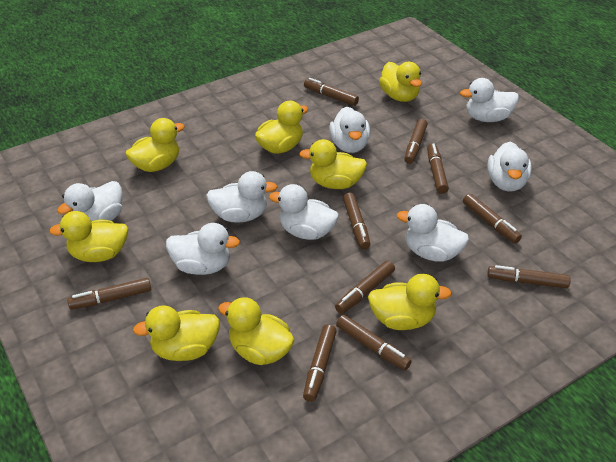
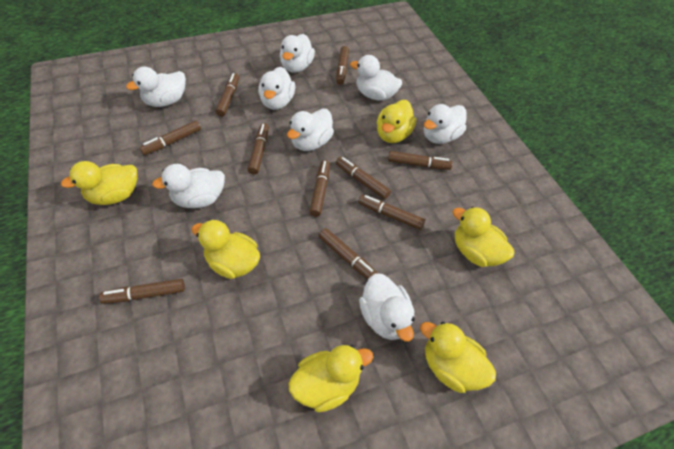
yellow duck: [49,211,128,262] [125,118,185,172] [133,305,220,361] [218,297,294,365] [255,101,308,154] [299,139,367,189] [368,274,452,330] [379,62,422,102] = 8 -> [61,161,137,205] [191,220,260,279] [288,345,373,412] [377,100,416,143] [420,322,496,393] [453,207,514,267] = 6

